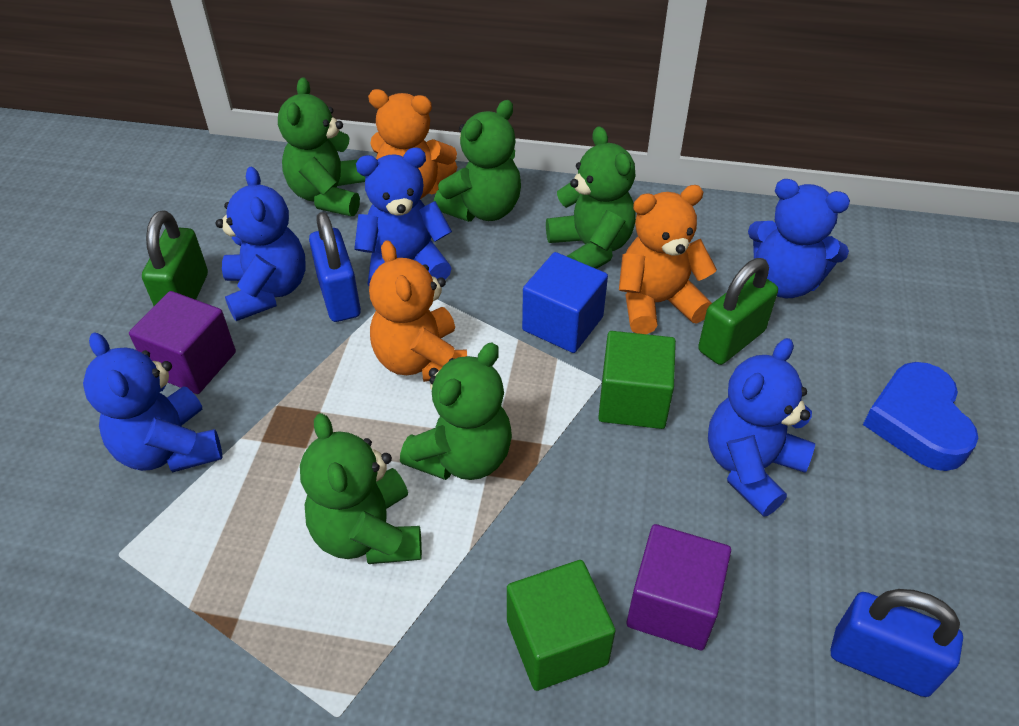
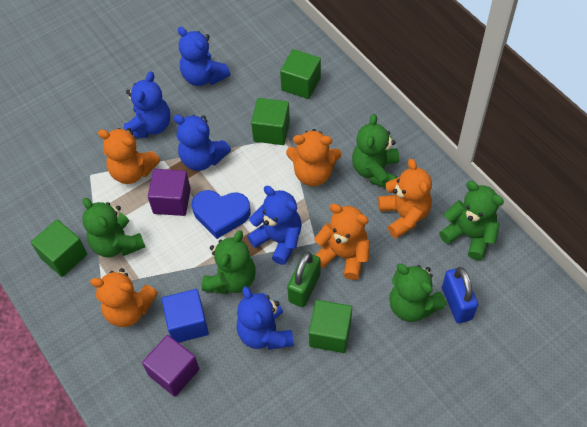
blue padlock: [309,212,361,322] [831,589,963,697] = 2 -> [442,267,478,323] = 1
green cube: [507,560,616,691] [598,331,676,429] = 2 -> [31,219,87,277] [251,98,290,145] [280,49,321,99] [309,300,352,353] = 4
green padlock: [142,210,208,306] [698,258,778,365] = 2 -> [287,252,321,307] = 1
orange teddy bear: [368,89,457,199] [369,240,467,382] [619,185,717,334] = 3 -> [90,268,158,327] [98,128,160,184] [286,129,341,186] [314,204,369,280] [378,159,432,239] = 5

